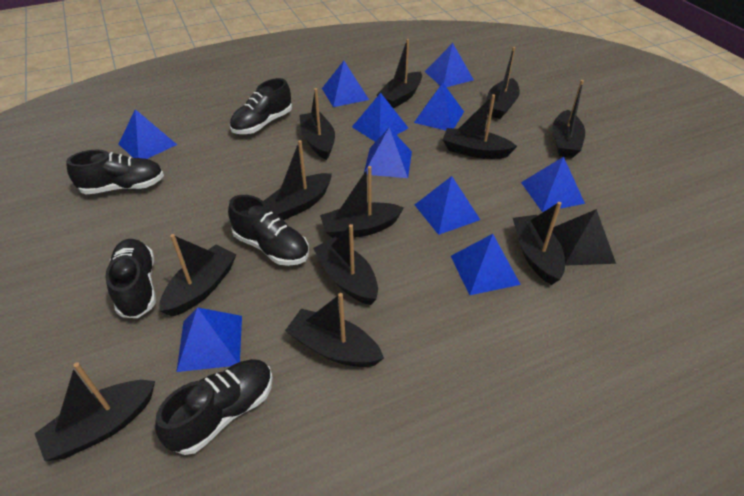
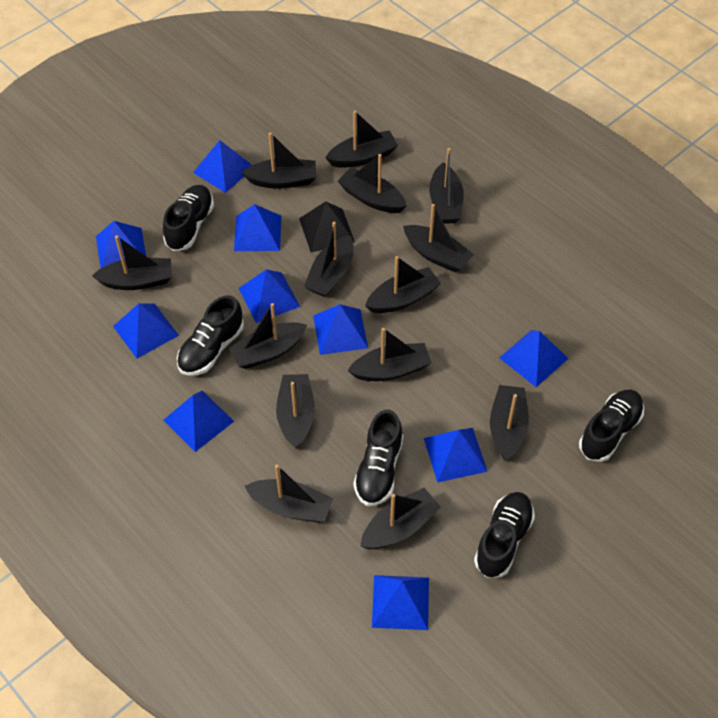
black boat: [34,362,155,461] [159,234,237,316] [264,140,332,220] [285,293,384,367] [299,88,335,160] [313,224,378,305] [320,166,404,238] [377,39,422,109] [443,94,517,159] [486,47,520,119] [513,202,565,285] [552,80,585,158] = 12 -> [92,236,172,290] [228,303,307,369] [241,133,316,189] [245,464,333,523] [276,374,315,449] [304,222,354,297] [325,111,398,168] [338,154,407,213] [348,328,431,381] [361,488,441,549] [365,256,441,313] [403,204,474,273] [429,148,464,224] [490,385,529,461] = 14

